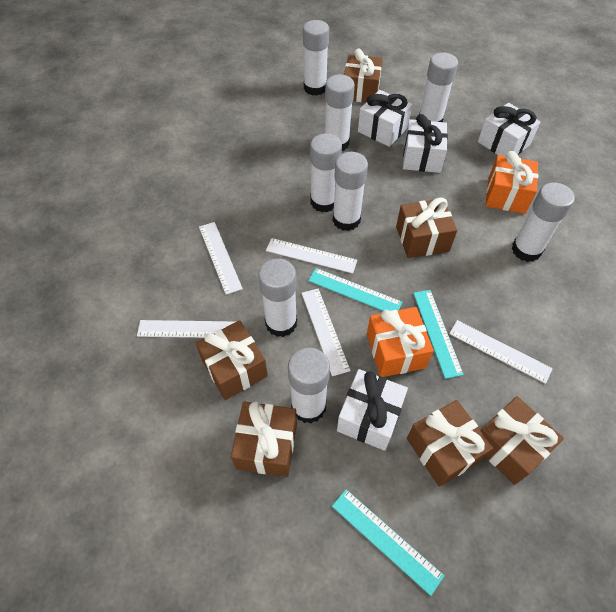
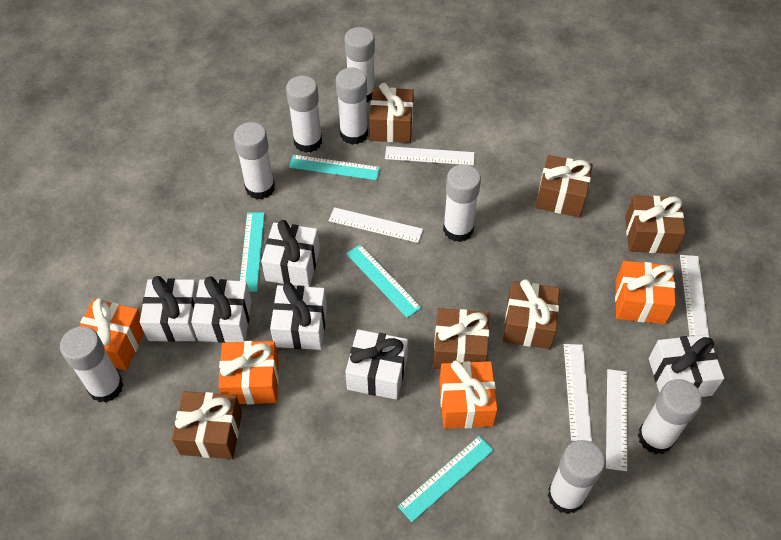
orange gift: [367,307,434,377] [485,151,538,214] = 2 -> [79,298,144,370] [218,341,279,404] [439,360,498,429] [615,261,676,324] = 4
turquoise ruler: [308,268,402,311] [332,489,444,596] [413,290,464,379] = 3 -> [240,212,265,292] [289,155,380,180] [346,244,422,318] [398,435,494,522] = 4
white gift: [337,369,408,451] [358,90,412,147] [403,114,448,173] [478,103,540,156] = 4 -> [140,276,198,342] [191,276,252,343] [261,220,320,287] [270,283,327,350] [345,329,408,400] [649,335,724,397] = 6

